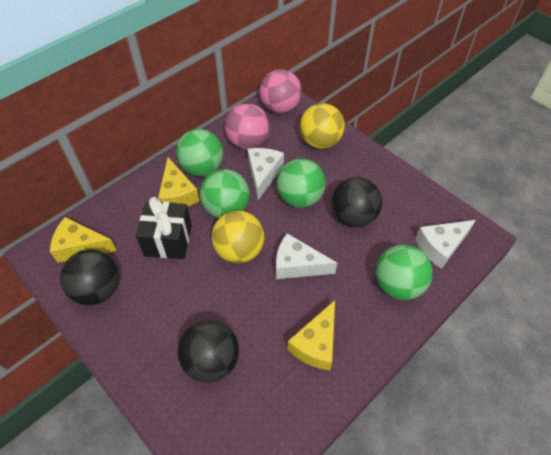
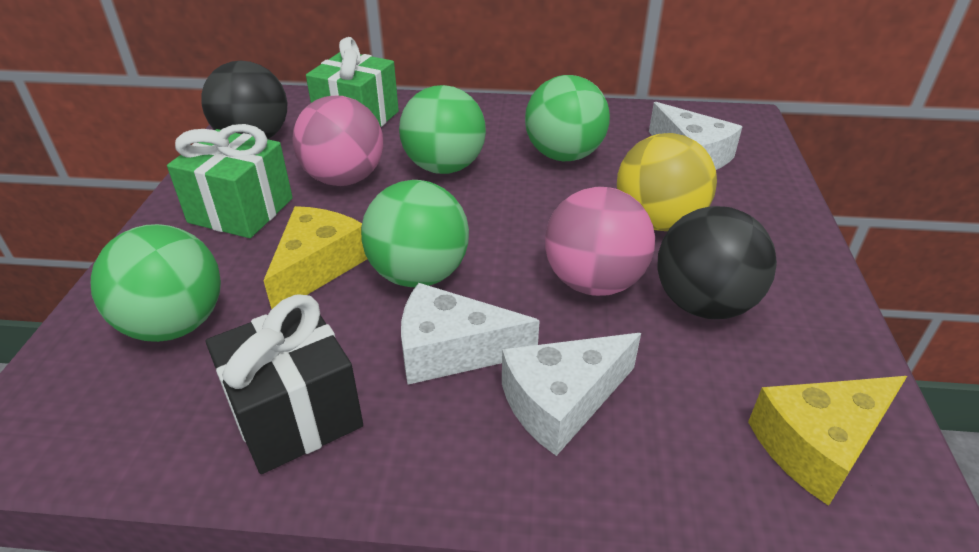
black ball: [60,249,119,305] [178,320,239,383] [331,177,382,227] = 3 -> [201,61,287,139] [658,206,777,319] = 2
green gift: none = 0 -> [167,124,293,238] [306,37,399,127] = 2
yellow ball: [211,211,264,263] [300,103,345,149] = 2 -> [617,133,717,231] = 1
yellow cheese: [50,217,117,263] [158,157,199,207] [287,300,335,371] = 3 -> [263,206,367,309] [748,376,907,506] = 2

